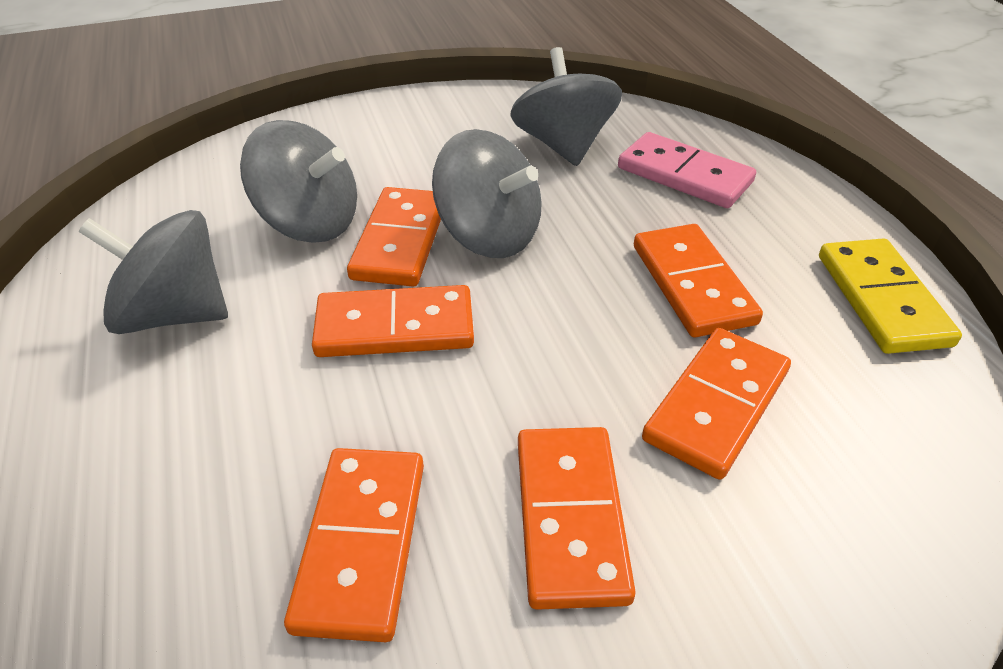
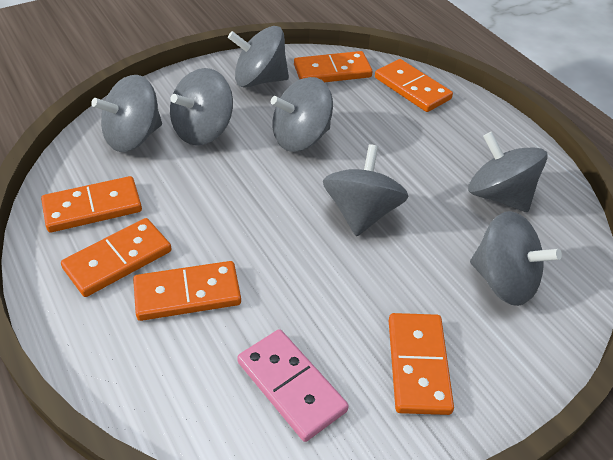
grey spinning top: [79,210,228,334] [240,120,357,243] [432,129,542,258] [510,47,622,166] = 4 -> [91,75,162,152] [170,68,233,145] [228,26,289,87] [271,77,333,152] [323,144,409,236] [468,132,548,212] [470,211,562,306] = 7
yellow domino: [819,238,962,354] = 1 -> none = 0

